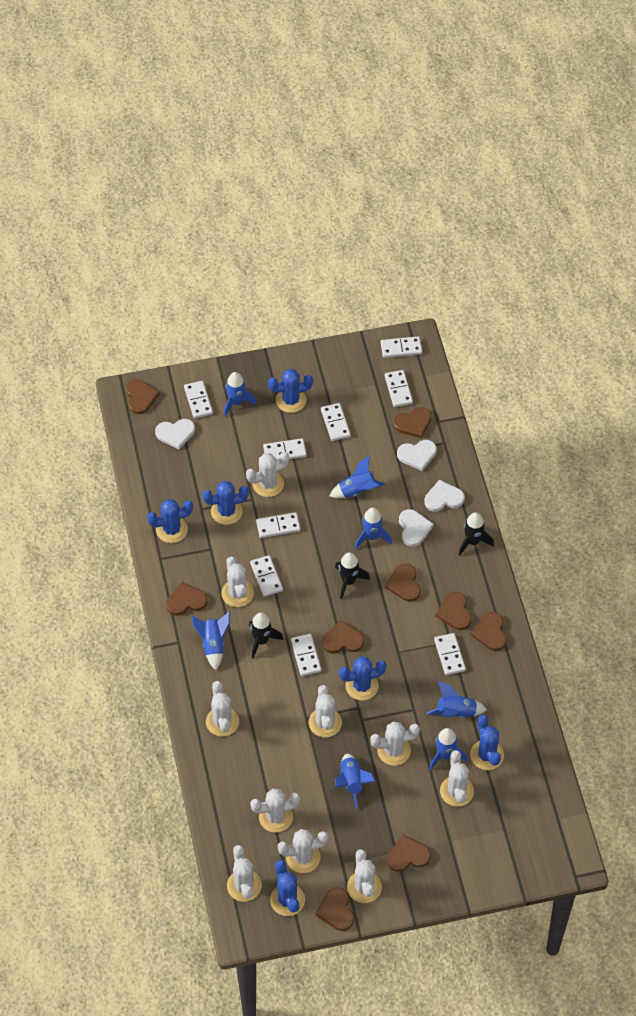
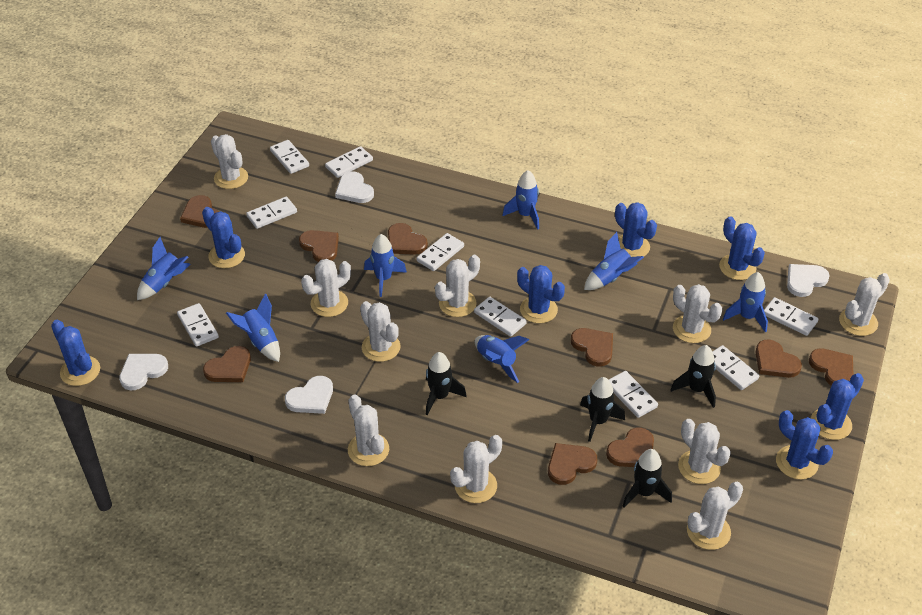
black rocket: [249,612,284,659] [335,552,370,599] [458,512,494,556] = 3 -> [426,352,467,415] [580,377,625,442] [622,449,672,508] [671,345,716,408] = 4
blue cactus: [147,499,193,543] [202,481,249,525] [268,369,313,413] [270,860,305,916] [339,656,386,700] [470,715,504,770] = 6 -> [51,320,100,386] [202,207,245,268] [517,265,565,323] [615,202,657,257] [719,216,765,280] [776,410,833,480] [811,373,864,440] = 7

